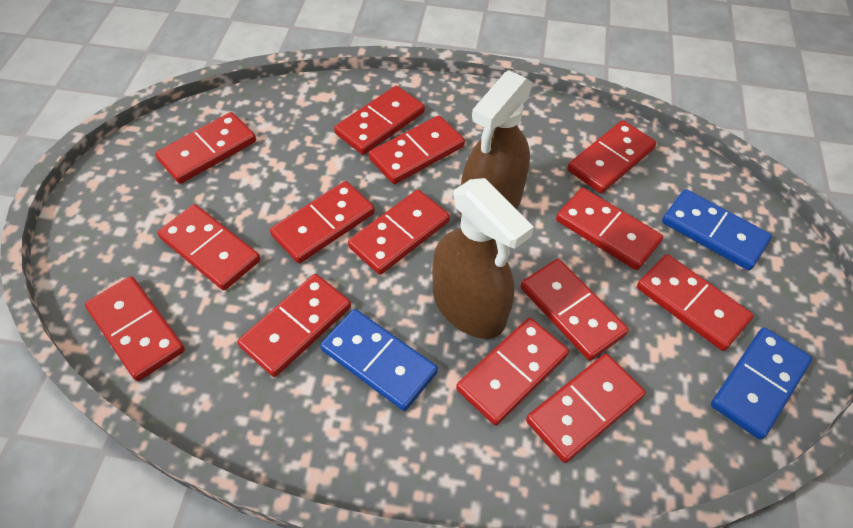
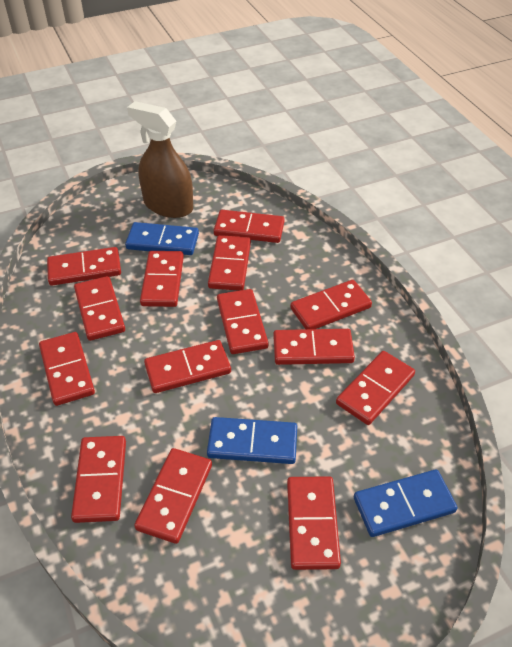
brown spray bottle: [432,178,534,339] [460,70,533,216] = 2 -> [127,101,193,218] = 1

